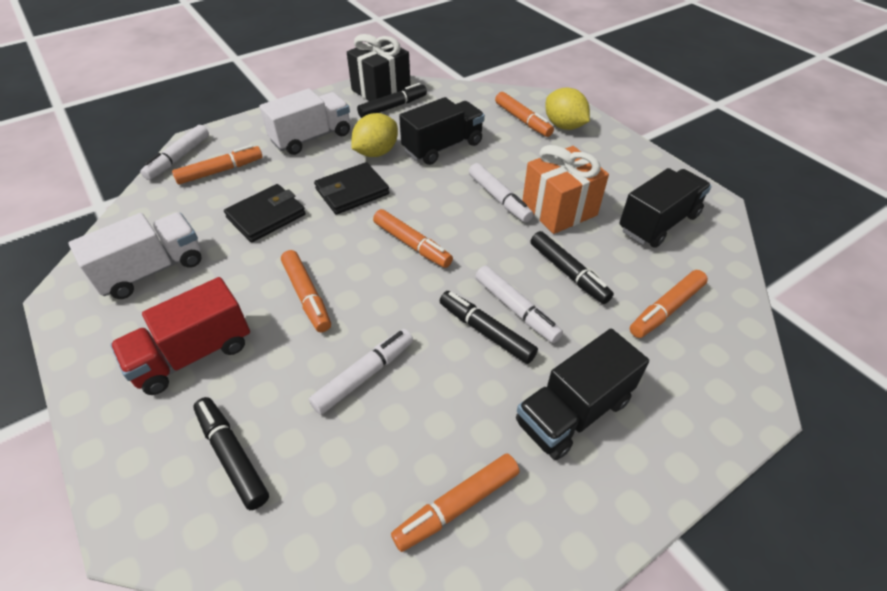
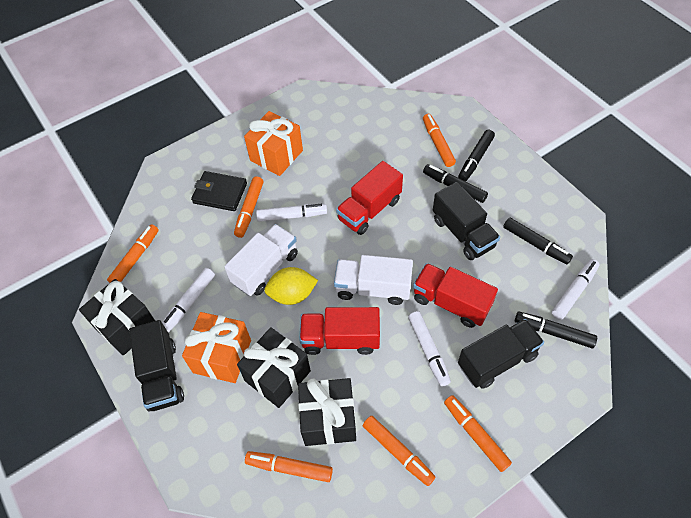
black gift: [347,34,411,101] = 1 -> [79,279,155,355] [237,327,311,408] [298,378,356,446] = 3
black wallet: [224,184,306,242] [314,162,389,215] = 2 -> [191,171,247,211] = 1
orange gift: [522,145,609,234] = 1 -> [182,312,251,383] [244,111,303,176] = 2
red truck: [110,277,250,395] = 1 -> [299,307,380,355] [336,161,403,235] [413,263,498,328] = 3
yellow lemon: [351,113,398,157] [545,88,590,130] = 2 -> [264,267,318,305] = 1

